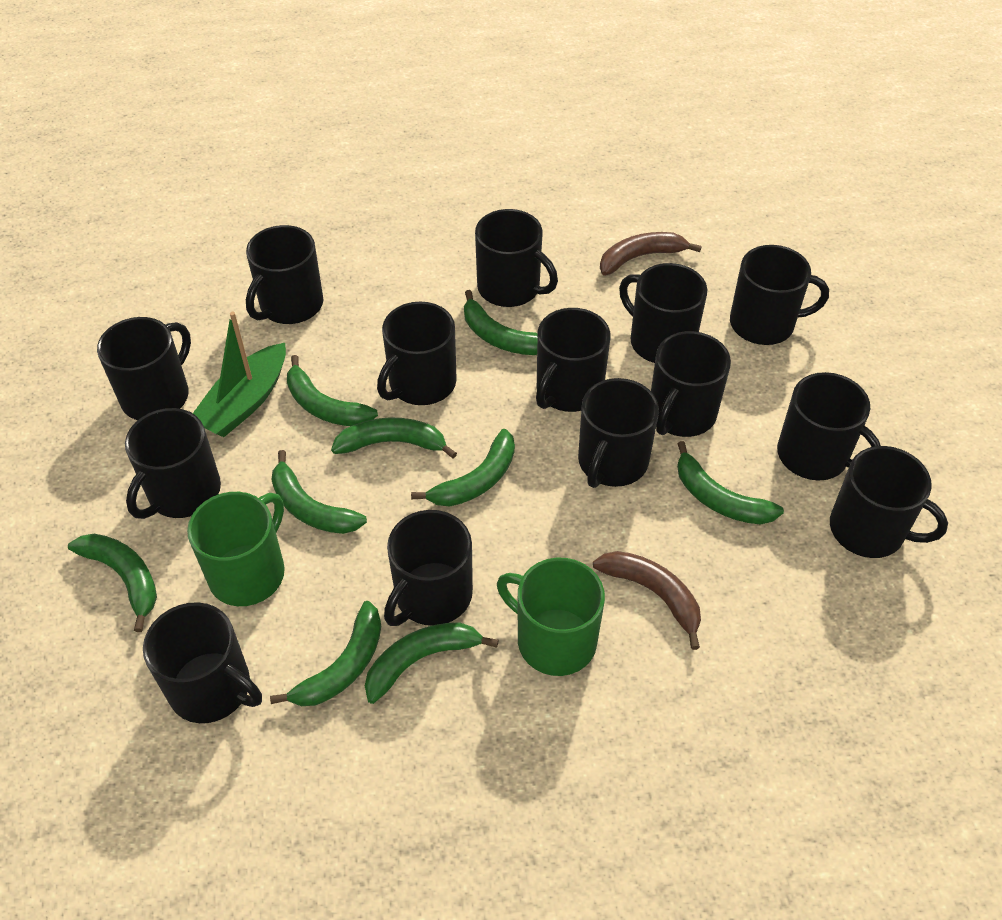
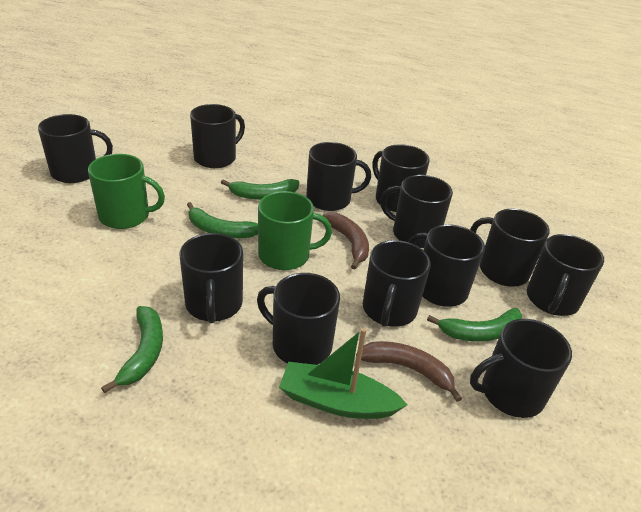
black mug: [97,317,191,420] [125,408,221,519] [143,602,262,723] [246,225,323,324] [377,301,457,405] [384,510,473,626] [475,209,558,307] [536,308,611,412] [578,378,659,488] [619,263,707,363] [651,331,731,437] [730,245,829,345] [777,372,881,480] [830,446,948,558] = 14 -> [38,114,113,183] [179,233,243,323] [190,104,245,168] [257,273,340,365] [306,142,371,211] [363,240,431,327] [372,144,430,212] [380,175,453,248] [409,224,485,307] [470,209,550,287] [470,319,572,418] [527,234,604,316] = 12
green banana: [68,534,157,632] [270,601,381,706] [271,450,367,534] [287,355,378,426] [331,417,457,458] [365,622,499,704] [411,429,515,507] [464,290,538,355] [677,441,784,525] = 9 -> [101,306,163,393] [187,202,258,238] [221,179,300,200] [427,308,522,342] = 4

